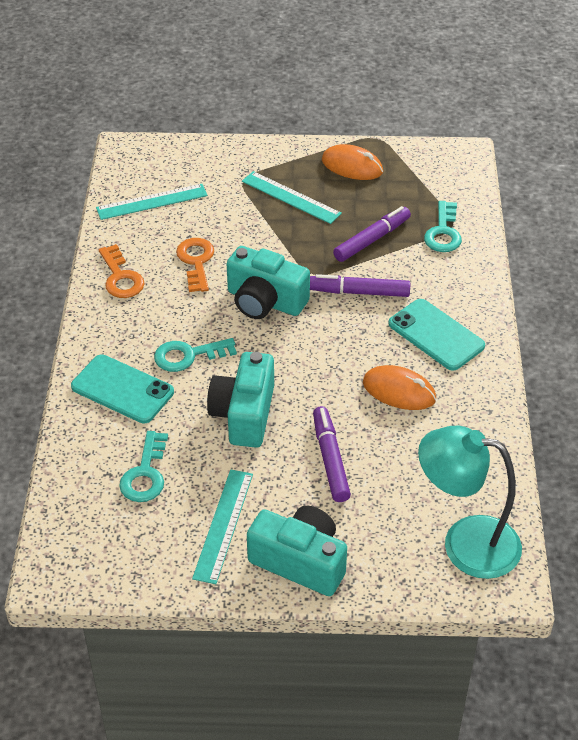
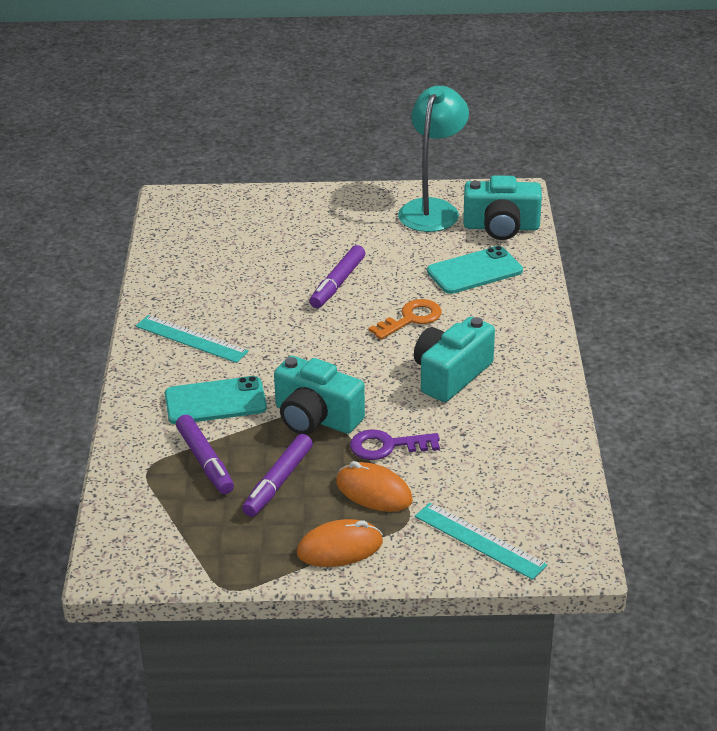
orange key: [99,244,144,298] [176,238,214,292] = 2 -> [369,299,442,340] = 1
purple key: none = 0 -> [350,429,440,460] = 1
turquoise key: [119,431,168,502] [154,338,237,372] [424,201,462,252] = 3 -> none = 0
turquoise ruler: [96,184,208,220] [192,469,253,584] [242,171,342,224] = 3 -> [136,315,249,363] [415,503,547,580] = 2

